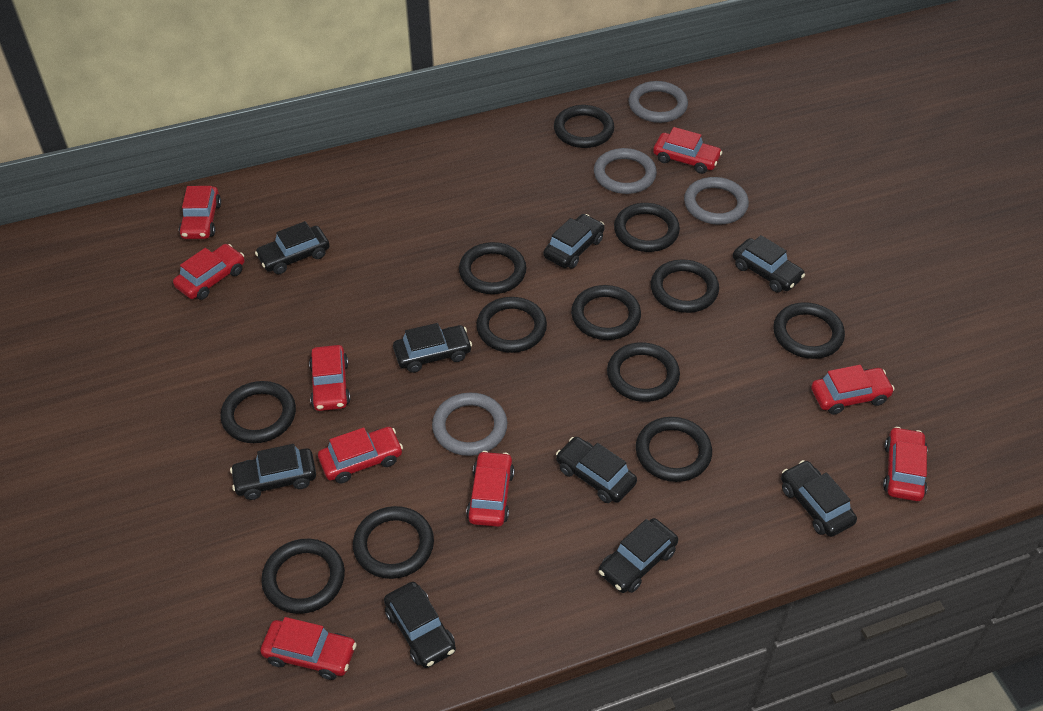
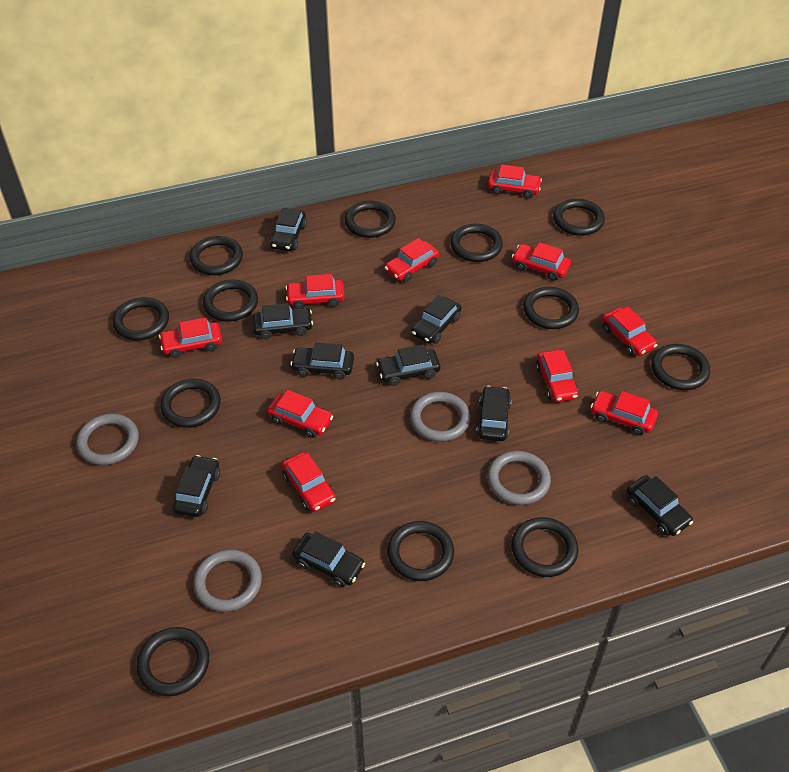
red car: [173,244,245,300] [179,186,221,239] [260,617,356,680] [309,345,350,411] [318,427,403,483] [466,451,514,527] [653,127,722,174] [811,365,895,415] [883,427,928,501] = 9 -> [159,318,222,358] [267,390,333,438] [281,452,336,512] [286,274,345,309] [385,238,439,282] [488,164,542,199] [512,242,571,281] [536,350,579,402] [591,391,658,435] [602,306,657,356] = 10

